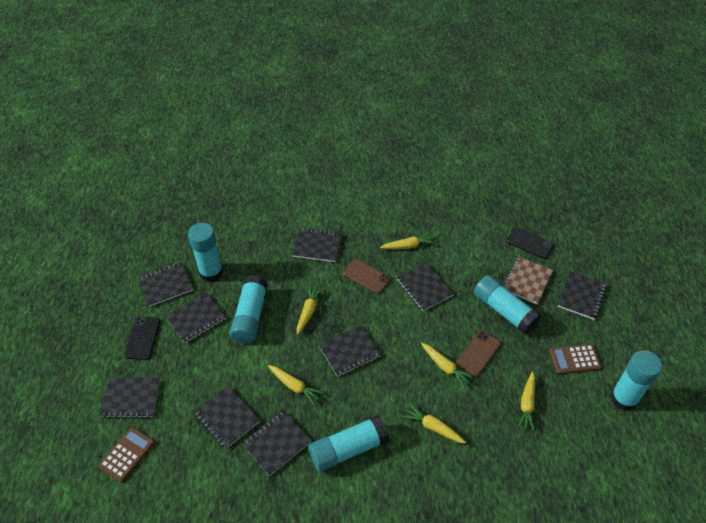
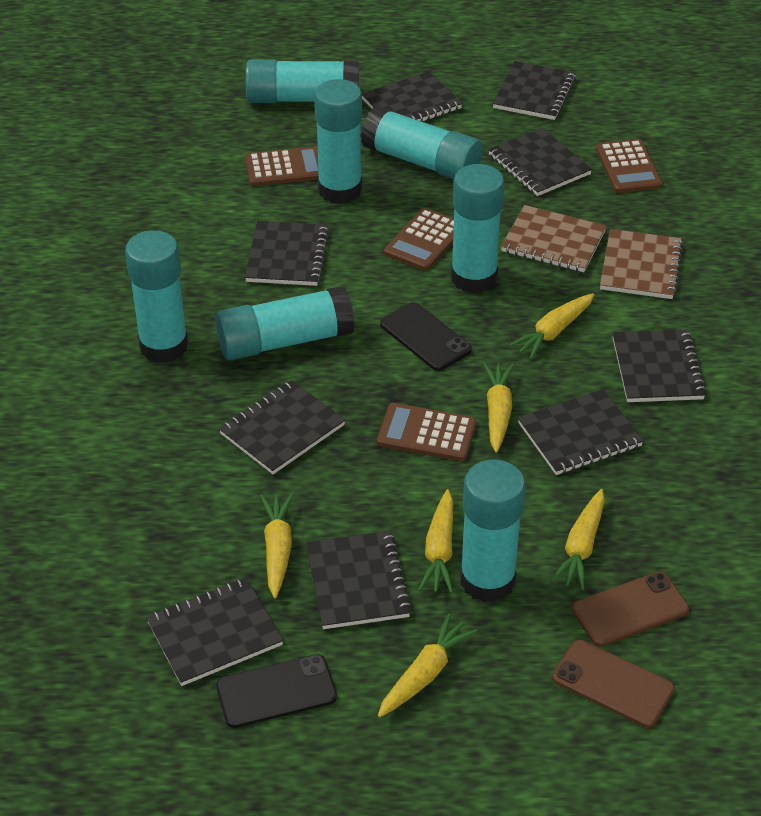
brown calculator: [98,427,155,483] [549,344,602,374] = 2 -> [245,146,319,186] [377,403,477,461] [384,208,454,271] [596,139,662,193] = 4
brown notebook: [502,257,553,304] = 1 -> [501,205,607,272] [600,229,683,299] = 2
turquoise glue stick: [188,223,223,282] [230,275,268,344] [309,415,389,472] [474,275,541,334] [610,350,662,411] = 5 -> [125,230,189,363] [215,286,355,360] [245,59,359,103] [314,79,362,204] [361,106,483,179] [451,164,504,293] [460,459,525,602] = 7

